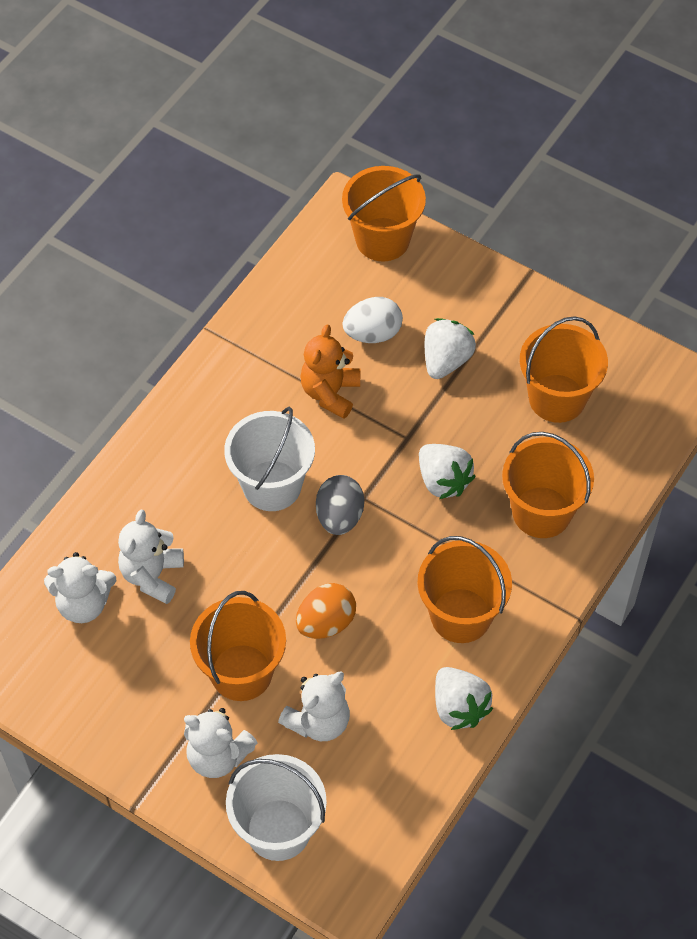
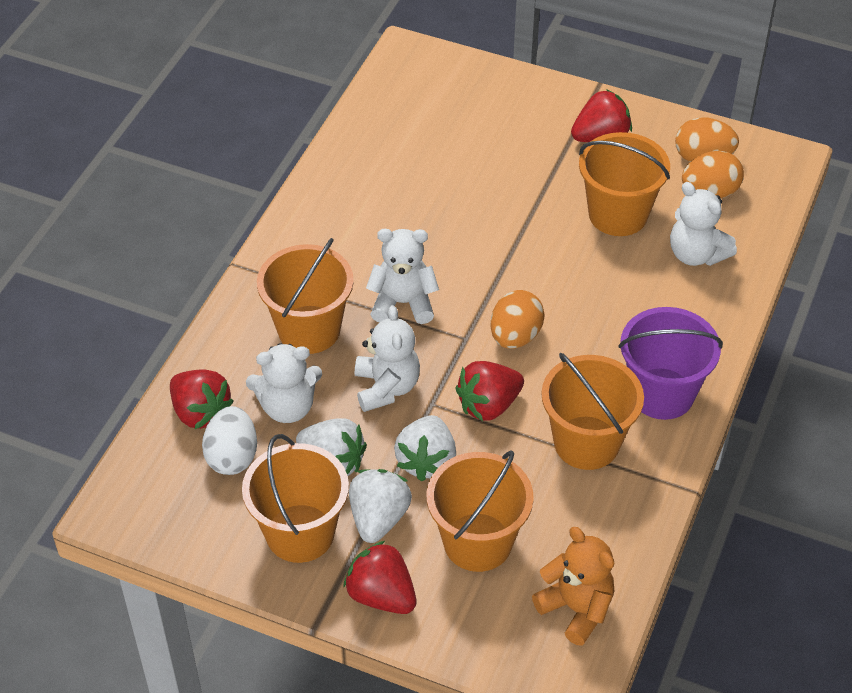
grey egg: [316,475,364,535] = 1 -> none = 0
orange egg: [296,583,356,639] = 1 -> [490,290,545,349] [675,117,739,162] [682,151,744,198] = 3
purple bucket: none = 0 -> [619,307,723,420] = 1
red strawberry: none = 0 -> [170,369,234,429] [343,541,417,614] [456,361,524,421] [571,89,632,142] = 4
white bucket: [224,407,315,511] [226,754,327,861] = 2 -> none = 0

